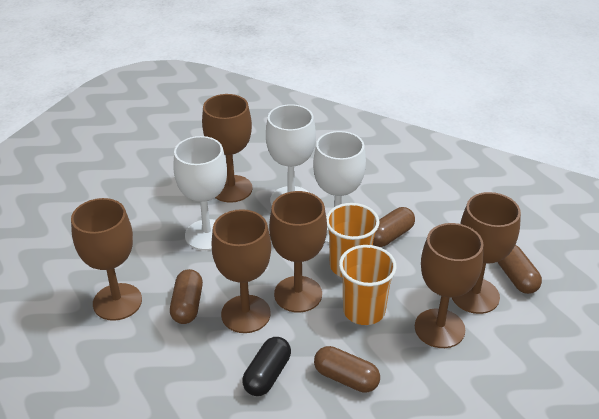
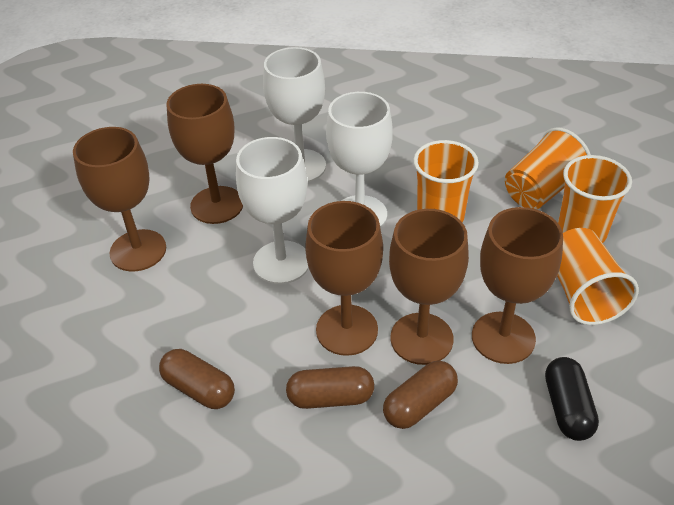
brown capsule: [170,269,203,324] [314,346,380,393] [373,207,415,247] [498,245,542,294] = 4 -> [159,349,235,409] [286,366,374,409] [383,361,458,429] = 3
brown goblet: [71,198,142,321] [202,94,252,203] [212,209,271,333] [269,191,327,313] [415,223,484,348] [452,192,521,314] = 6 -> [73,127,166,272] [166,84,243,224] [305,201,383,356] [389,209,469,365] [472,207,563,364] = 5
orange cup: [326,203,380,277] [339,245,397,325] = 2 -> [413,140,479,222] [505,127,591,209] [557,228,639,325] [558,155,632,243] = 4

